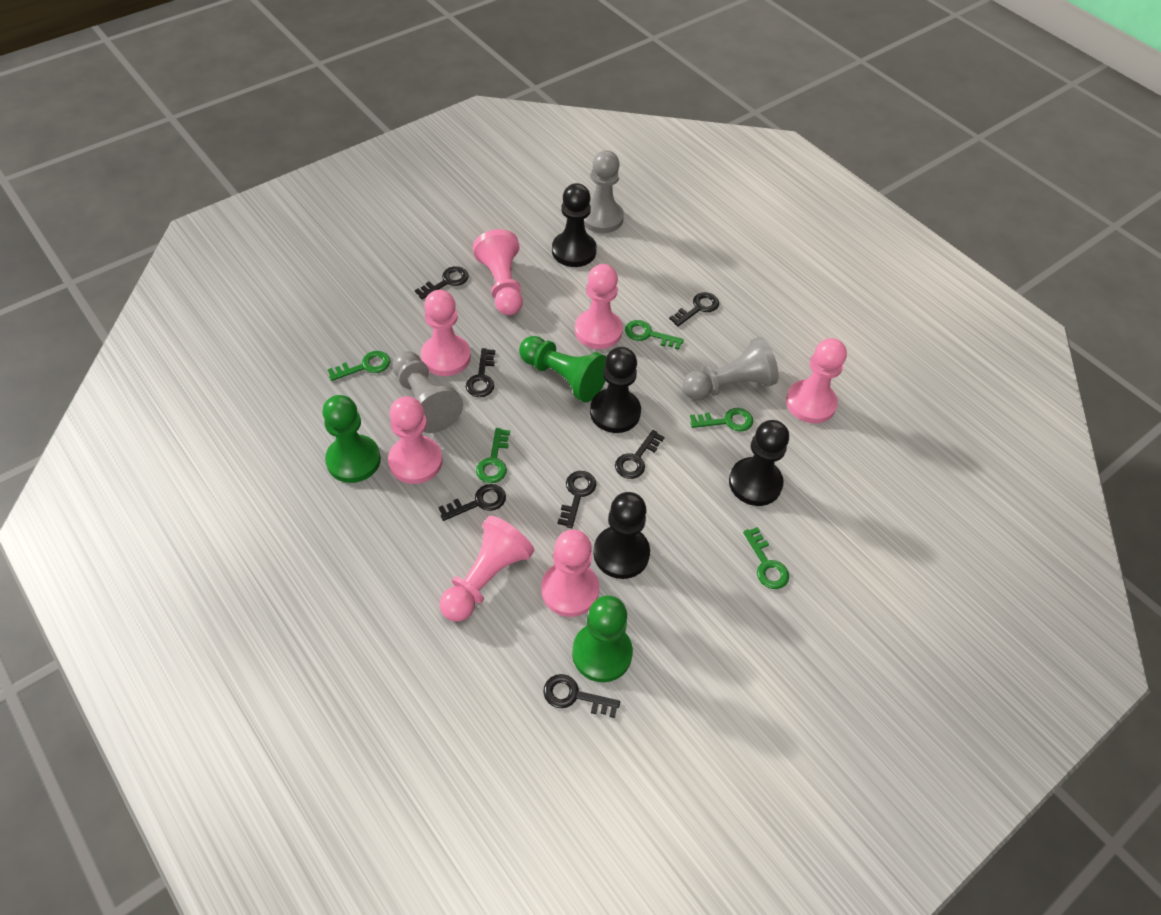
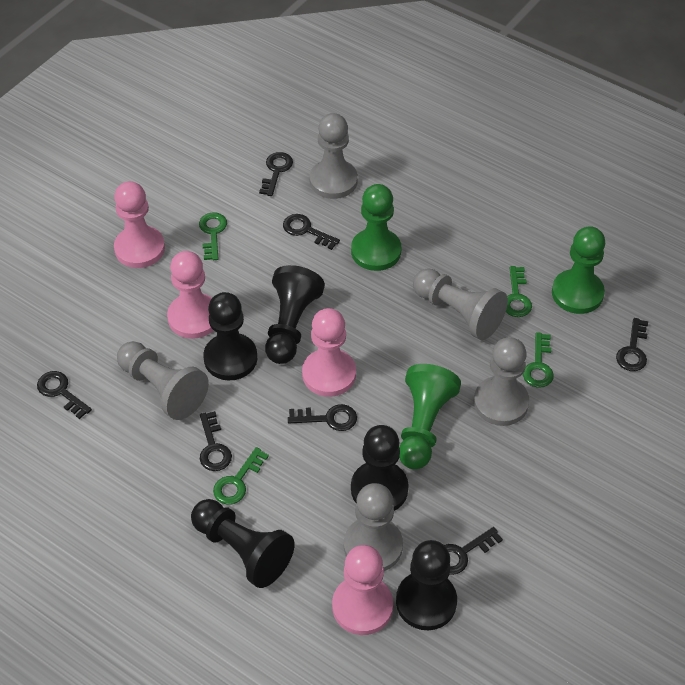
black pawn: [552,183,597,267] [590,347,641,433] [593,492,650,579] [729,420,789,506] = 4 -> [191,499,294,588] [203,292,257,381] [265,265,325,364] [351,425,409,511] [396,540,457,630] = 5
green key: [328,351,390,381] [476,428,510,483] [625,320,684,350] [690,408,753,432] [743,527,789,589] = 5 -> [199,212,227,260] [213,447,269,504] [506,266,532,317] [523,332,554,388] = 4
grey pawn: [392,351,463,433] [584,150,624,233] [682,337,779,400] = 3 -> [117,341,209,420] [309,113,358,199] [344,483,403,572] [413,268,508,340] [474,337,529,426] = 5
pink pawn: [388,396,443,484] [421,290,471,376] [440,516,535,622] [473,229,523,315] [541,530,599,617] [575,264,623,349] [786,338,847,424] = 7 -> [114,181,165,268] [167,251,214,339] [302,308,356,397] [332,545,393,635] = 4

